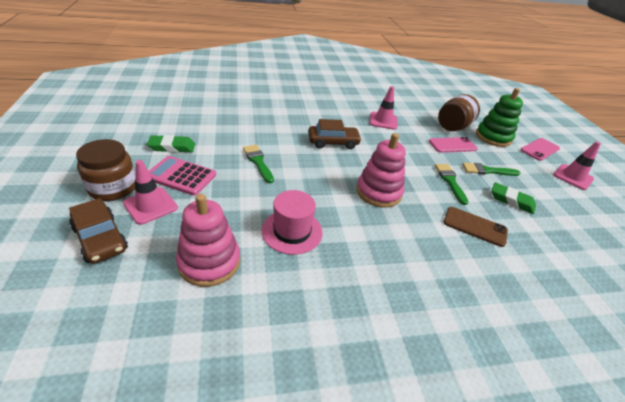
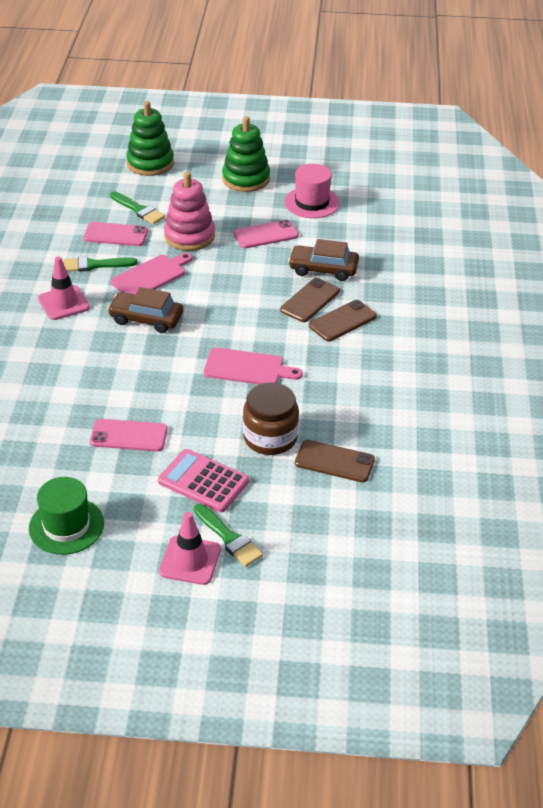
brown jar: [76,139,136,201] [438,94,480,131] = 2 -> [243,382,299,455] = 1
brown phone: [444,207,508,247] = 1 -> [280,278,340,322] [295,440,375,482] [309,300,377,341] = 3
green eraser: [147,135,195,153] [492,182,536,214] = 2 -> none = 0
green hat: none = 0 -> [29,477,104,555] = 1
green stacking toy: [476,88,523,147] = 1 -> [126,101,174,176] [222,116,270,192] = 2
pink cutting board: none = 0 -> [111,253,193,295] [204,348,303,384] = 2
pink phone: [429,137,478,153] [520,138,560,161] = 2 -> [83,222,148,246] [90,419,168,452] [234,219,299,248] = 3
pink stacking toy: [176,194,240,287] [356,133,406,208] = 2 -> [164,172,215,251] = 1
pink traffic cone: [123,160,178,225] [369,86,398,130] [553,141,601,190] = 3 -> [38,256,90,320] [159,512,221,585] = 2

